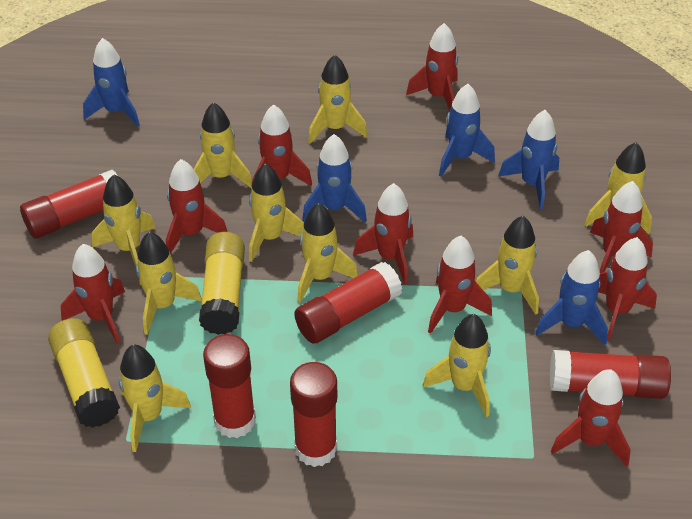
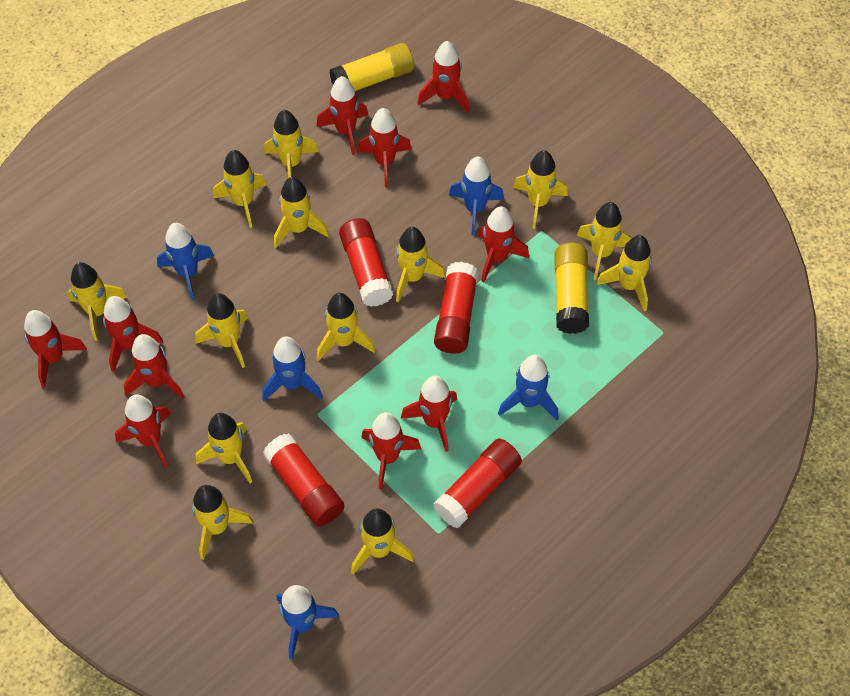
red glue stick: [20,170,118,239] [203,334,256,438] [290,362,337,467] [294,262,402,343] [550,350,671,399] = 5 -> [263,433,344,527] [339,218,394,307] [433,438,522,528] [434,262,479,354] = 4
red rocket: [61,244,125,344] [166,159,227,254] [251,104,312,190] [353,183,413,284] [406,23,458,110] [428,236,492,334] [551,369,631,467] [590,181,653,273] [598,237,657,340] = 9 -> [24,310,87,388] [103,296,163,372] [115,394,171,468] [124,334,185,399] [316,76,368,155] [357,108,412,187] [361,412,421,489] [401,376,457,452] [417,41,470,113] [479,206,529,282] = 10
yellow rocket: [92,174,155,266] [119,344,191,452] [136,232,202,335] [194,102,252,189] [249,163,304,262] [297,203,358,302] [308,55,367,143] [423,314,491,417] [476,216,539,315] [584,142,652,234] = 10 -> [67,262,128,341] [192,485,253,560] [195,293,248,368] [196,413,252,483] [213,150,267,228] [264,110,319,178] [274,177,330,248] [317,293,376,361] [351,508,414,574] [395,227,445,303] [513,150,568,229] [577,202,632,280] [596,235,652,311] = 13

